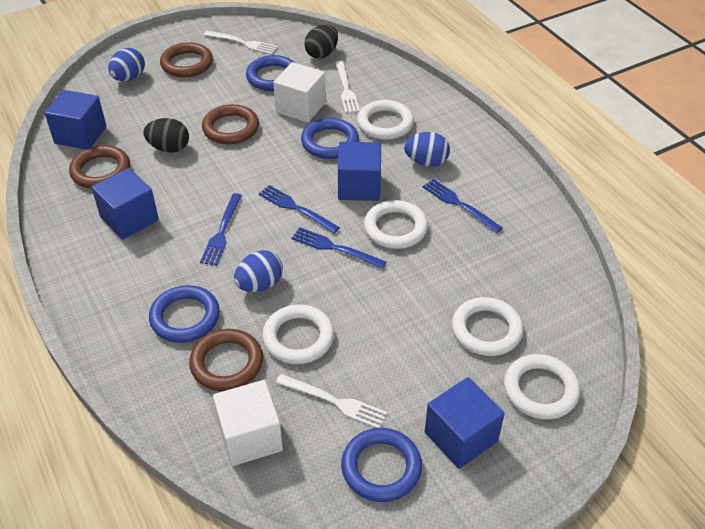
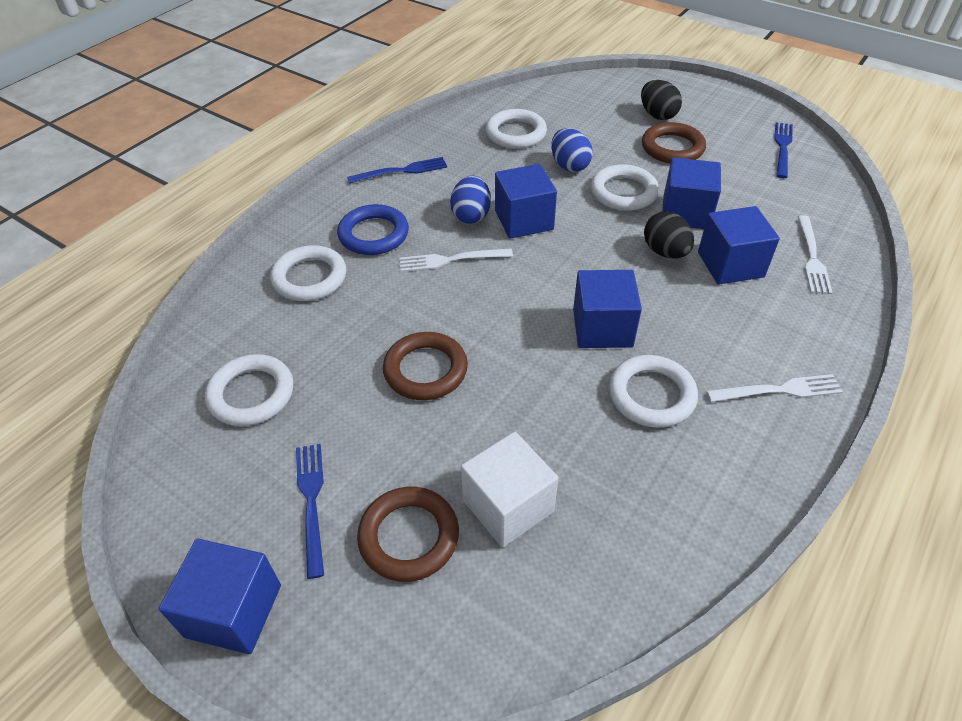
blue cube: [45,90,107,149] [91,168,159,240] [338,142,381,201] [425,377,505,469] = 4 -> [159,539,281,654] [495,164,557,239] [573,270,642,348] [662,158,721,229] [698,206,780,285] = 5
blue egg: [108,48,145,81] [234,250,283,292] [404,132,450,167] = 3 -> [450,176,491,224] [551,128,593,172] = 2
blue fork: [200,193,242,266] [258,185,340,233] [291,227,386,269] [423,179,503,233] = 4 -> [296,444,324,579] [347,157,447,184] [774,122,793,178] = 3
blue ring: [149,285,220,343] [246,55,295,91] [301,118,359,159] [341,428,422,502] = 4 -> [337,204,409,255] = 1
brown ring: [69,145,130,189] [160,42,213,77] [189,329,263,391] [202,104,259,144] = 4 -> [357,487,459,582] [383,332,468,400] [642,122,706,163] = 3
white cube: [213,380,283,466] [273,62,326,123] = 2 -> [461,432,558,547] = 1

